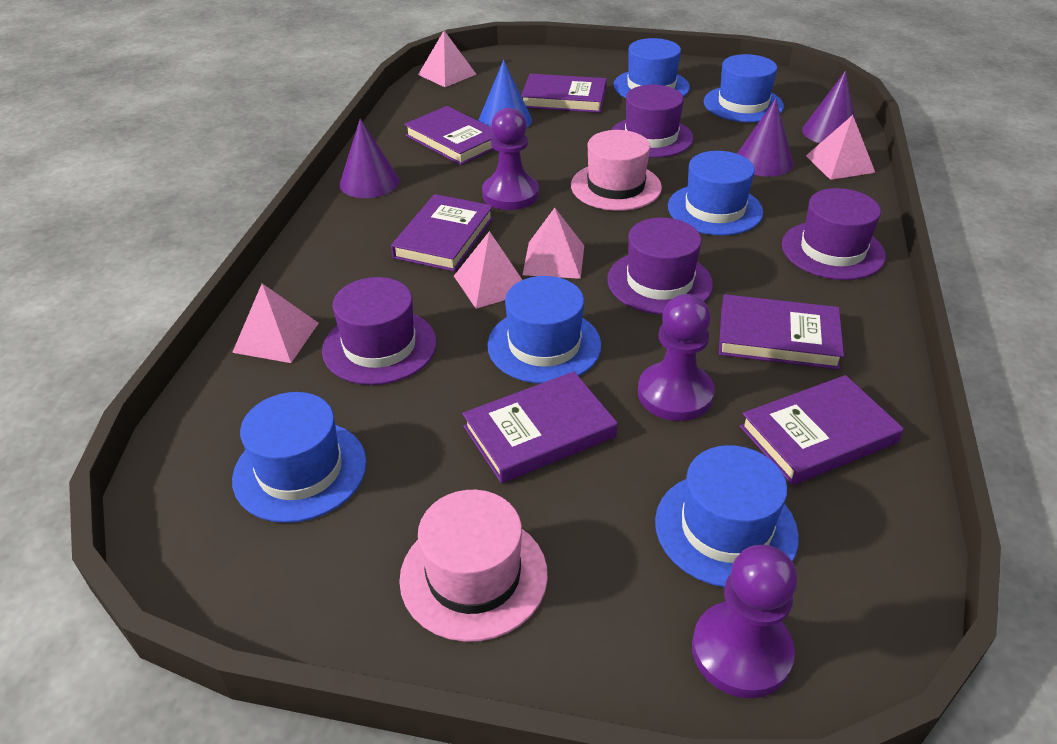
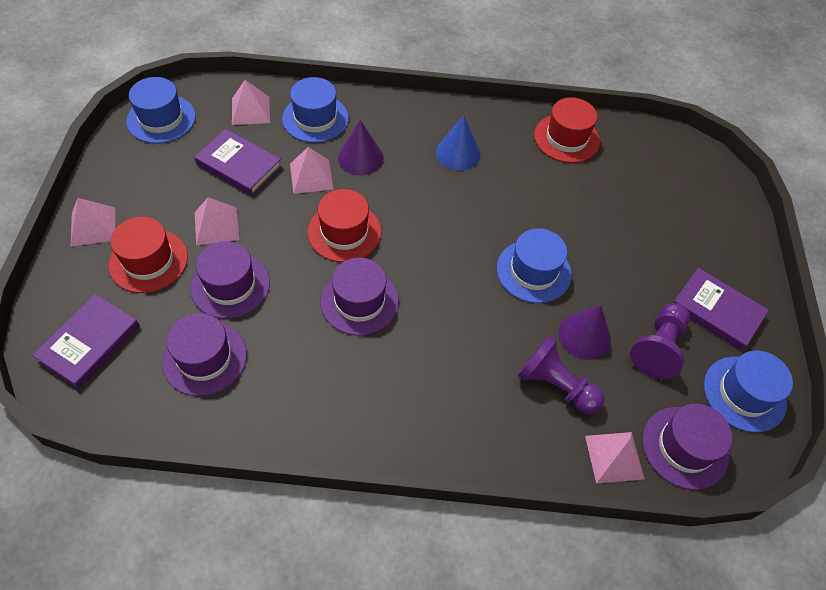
blue hat: [232,392,367,523] [487,276,601,384] [613,38,690,98] [655,445,799,587] [668,151,763,236] [704,54,784,122] = 6 -> [126,77,196,144] [282,77,349,143] [497,228,572,303] [704,351,793,432] = 4
pink hat: [399,490,548,642] [571,130,662,211] = 2 -> none = 0
purple book: [391,194,494,272] [404,106,494,165] [462,372,618,483] [521,74,607,113] [719,294,844,370] [740,375,904,485] = 6 -> [32,294,140,389] [194,129,282,196] [673,268,769,351] = 3
purple cone: [340,119,399,198] [737,99,793,177] [802,71,857,143] = 3 -> [338,120,384,176] [558,305,611,360] = 2
purple pawn: [482,108,539,210] [638,294,715,421] [692,545,797,698] = 3 -> [517,335,605,414] [630,303,690,379] = 2
red hat: none = 0 -> [108,217,188,293] [307,189,382,262] [534,97,600,163] = 3

